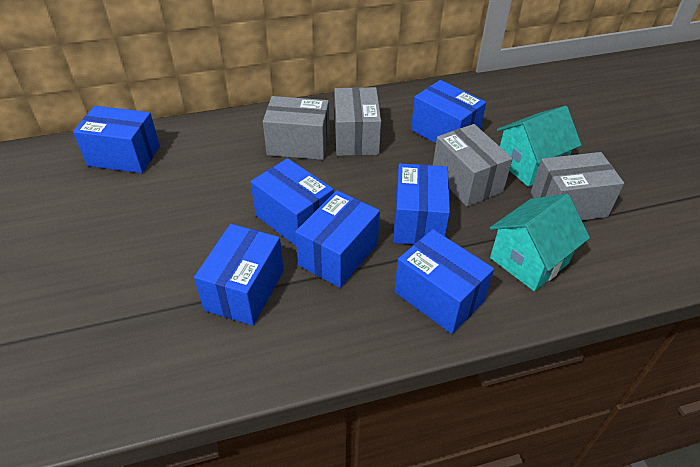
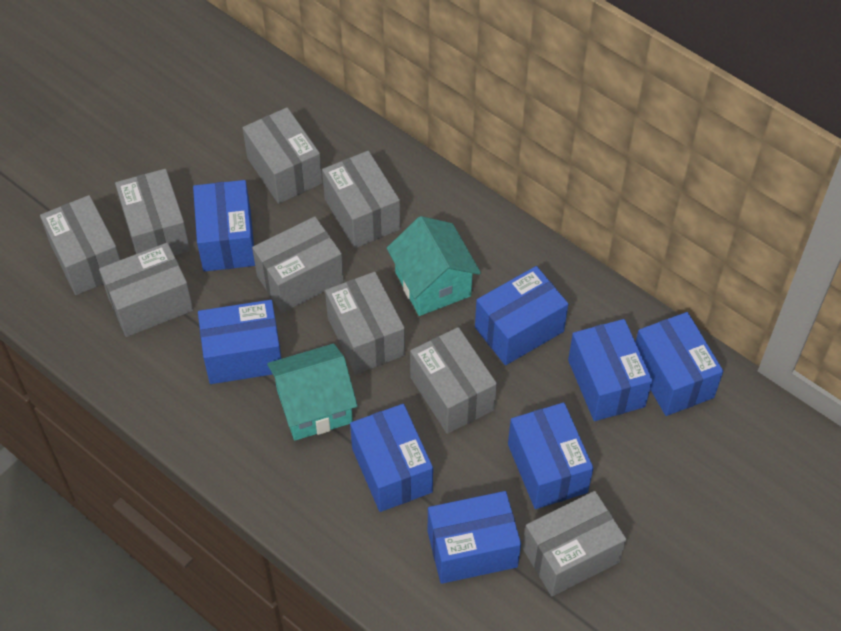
blue box: [73,106,160,173] [194,224,284,326] [250,158,334,246] [295,190,380,288] [393,163,450,244] [394,229,494,334] [411,80,486,143] = 7 -> [193,180,255,272] [198,300,281,384] [350,404,433,512] [428,491,521,584] [475,266,568,365] [508,402,594,509] [568,319,652,421] [635,312,723,416] = 8
grey box: [263,96,330,160] [334,87,381,156] [433,124,513,207] [531,152,624,220] = 4 -> [40,195,120,295] [99,243,193,337] [115,169,190,256] [243,107,323,204] [252,216,344,313] [322,151,400,248] [325,272,405,374] [410,327,497,434] [522,491,626,596] = 9

